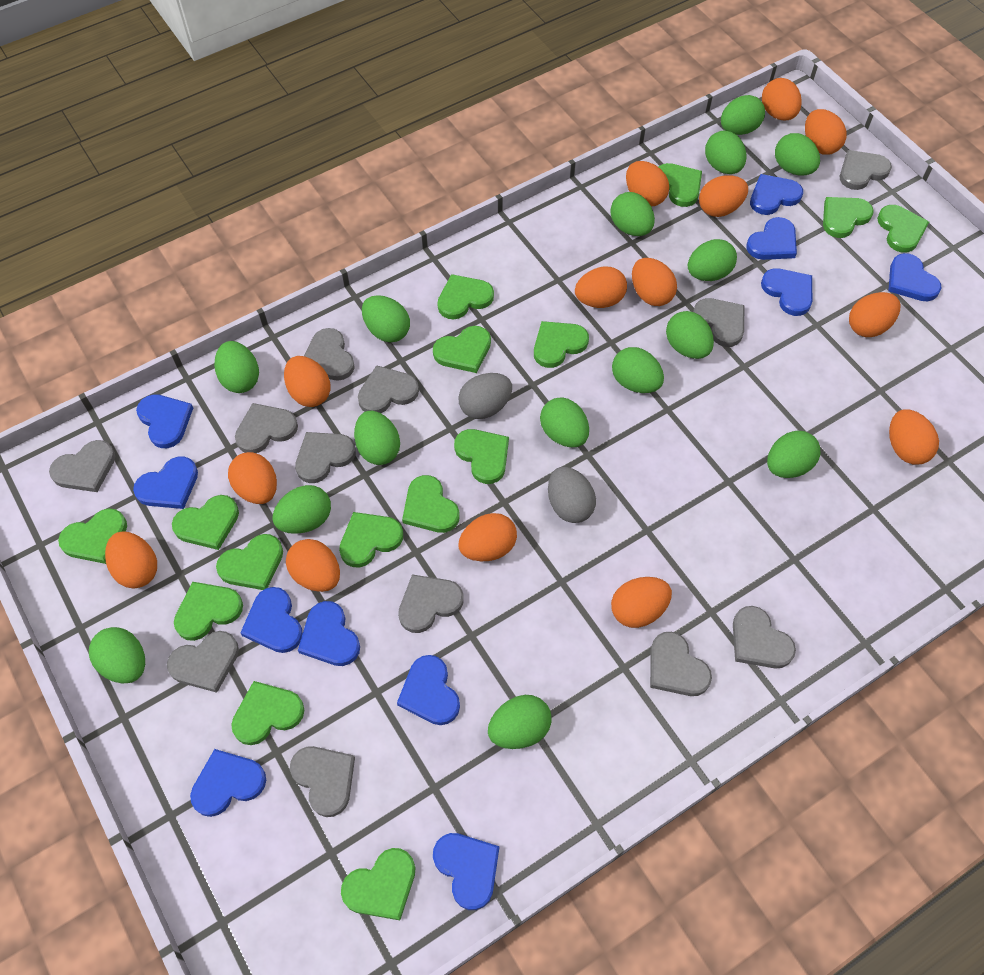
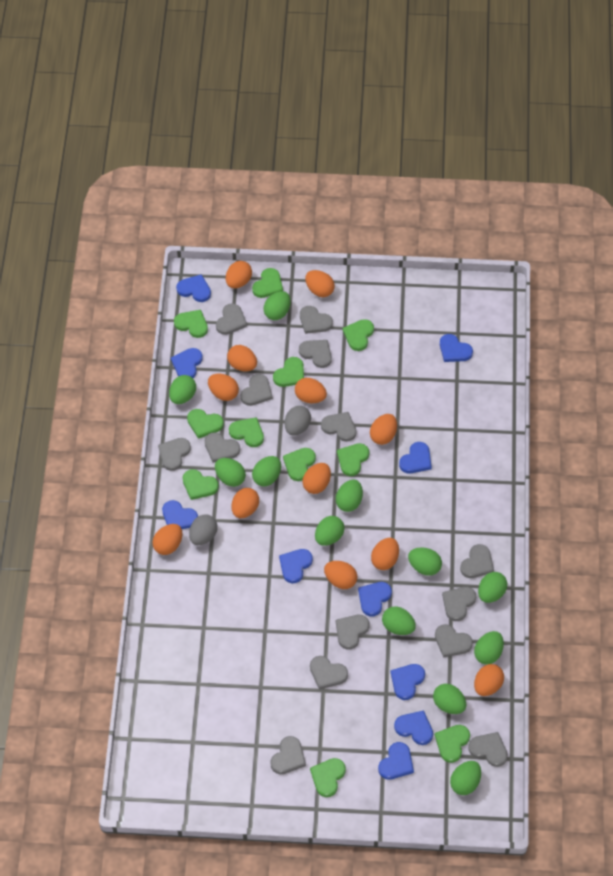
blue heart: [133,457,198,509] [136,394,193,448] [190,749,266,817] [240,587,303,653] [298,601,360,666] [397,655,460,725] [433,833,499,910] [746,217,797,260] [750,174,803,215] [761,268,812,316] [888,253,941,301] = 11 -> [162,500,198,529] [171,348,203,378] [176,274,211,302] [279,549,313,583] [358,582,392,616] [378,742,414,780] [390,664,425,700] [394,711,433,745] [399,442,432,473] [440,334,473,362] = 10
green egg: [89,627,145,683] [214,341,259,393] [272,485,331,534] [354,411,400,465] [362,295,410,343] [488,695,552,749] [540,397,589,447] [610,192,655,236] [612,347,664,393] [666,311,714,359] [688,239,737,281] [705,131,746,174] [721,95,765,135] [767,431,821,478] [775,133,820,175] = 15 -> [169,375,196,404] [215,458,246,487] [252,456,281,486] [263,291,291,320] [315,516,344,546] [336,480,363,512] [382,607,416,635] [408,547,442,576] [433,684,466,714] [450,761,481,795] [474,631,504,665] [478,572,507,603] = 12
green heart: [58,508,127,564] [172,495,239,550] [174,582,243,641] [216,534,283,590] [231,681,304,745] [339,512,403,568] [341,848,416,920] [402,475,460,533] [433,326,491,373] [437,274,494,319] [454,429,509,484] [534,321,589,368] [658,163,702,207] [823,197,874,238] [877,205,929,253] = 15 -> [174,310,208,338] [183,469,219,500] [187,409,224,439] [229,417,264,447] [252,268,283,298] [273,357,304,387] [283,448,316,481] [310,758,346,797] [337,443,369,476] [343,319,374,351] [435,725,470,763] = 11
grey heart: [49,440,115,492] [167,631,239,693] [235,403,298,453] [290,746,355,817] [295,432,356,483] [304,328,355,381] [358,365,419,413] [398,575,464,633] [650,632,712,696] [693,298,745,347] [733,606,796,669] [840,150,892,190] = 12 -> [158,438,191,471] [205,432,240,463] [216,303,247,335] [241,374,273,406] [270,736,306,774] [299,340,332,368] [300,306,333,334] [310,656,348,689] [321,412,356,442] [336,615,369,650] [435,624,473,658] [442,587,476,621] [460,544,494,578] [468,732,508,767] = 14
orange egg: [105,531,157,588] [228,452,277,504] [284,356,331,407] [286,539,340,592] [458,513,517,561] [575,266,627,308] [611,577,672,628] [626,161,669,206] [632,258,677,306] [699,175,748,217] [762,78,802,121] [805,109,847,155] [849,292,901,337] [889,409,939,465] = 14 -> [152,524,183,555] [208,374,239,401] [226,261,252,288] [227,345,257,371] [231,488,259,518] [295,378,327,403] [302,463,331,494] [305,270,335,297] [324,561,357,589] [370,414,397,445] [371,538,399,570] [474,664,504,696] = 12

